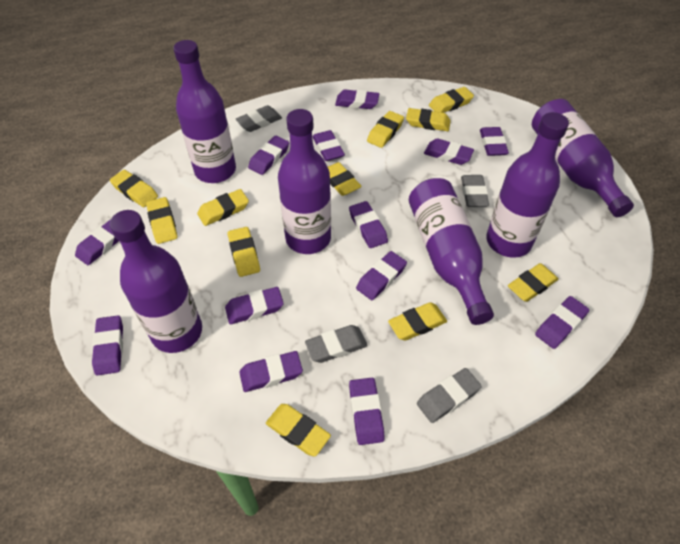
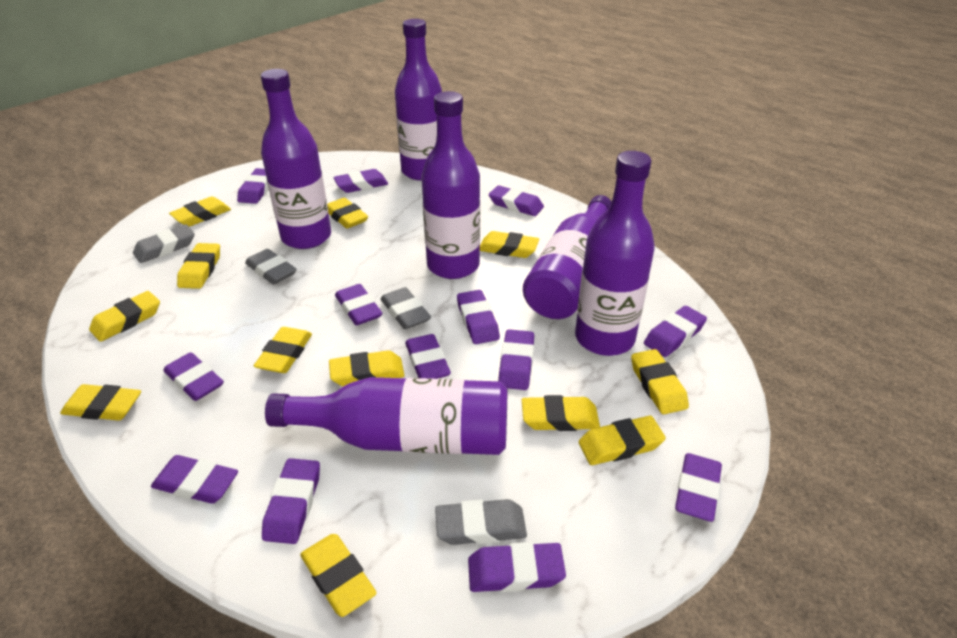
yellow eraser: [110,170,158,207] [146,197,178,244] [197,189,249,226] [228,227,260,277] [266,404,331,457] [328,162,362,196] [367,111,404,148] [388,302,447,341] [406,108,451,131] [429,87,474,113] [508,263,559,302] = 11 -> [60,384,141,421] [89,291,160,342] [169,196,231,227] [177,243,220,289] [254,327,312,373] [300,534,376,617] [327,198,368,229] [329,350,405,386] [480,231,539,258] [522,395,600,431] [579,416,666,465] [631,349,689,414] = 12

